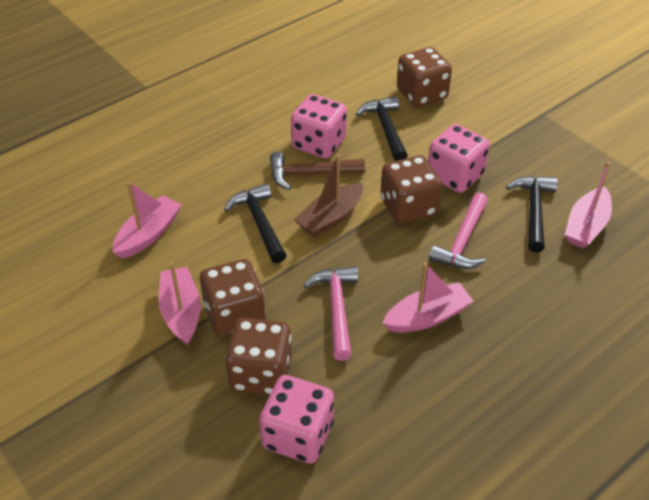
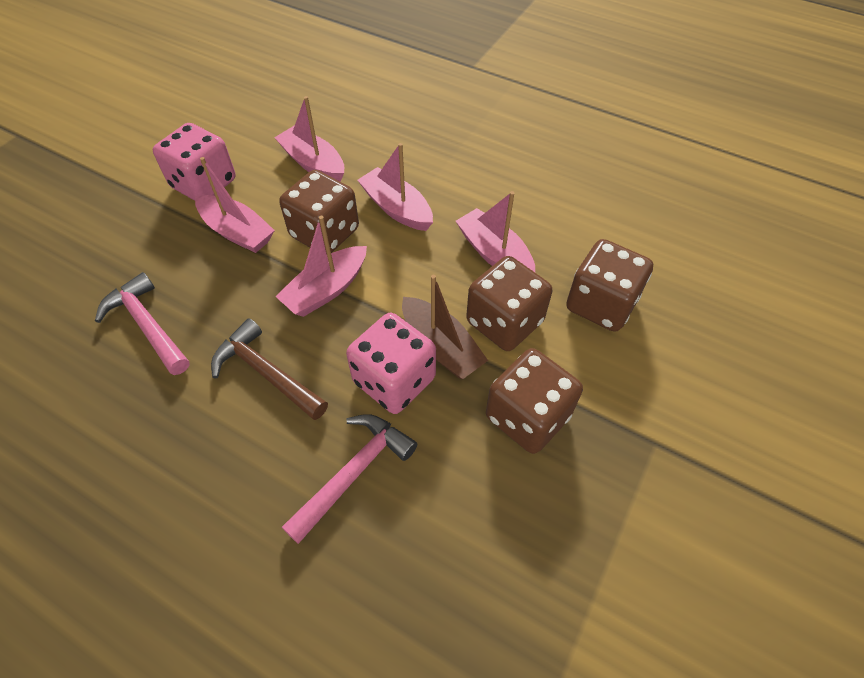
black hammer: [224,183,287,263] [356,96,408,161] [506,176,558,253] = 3 -> none = 0
pink boat: [113,182,182,259] [159,262,201,345] [383,263,473,333] [565,162,612,249] = 4 -> [195,157,275,253] [274,96,344,182] [275,216,367,317] [357,143,433,231] [456,191,535,272] = 5
pink dice: [259,375,334,464] [291,94,347,159] [428,124,490,193] = 3 -> [153,123,236,201] [346,313,436,414] = 2

